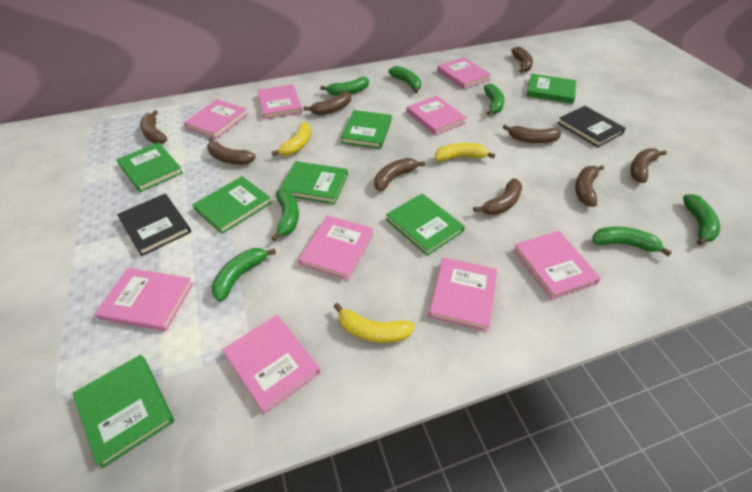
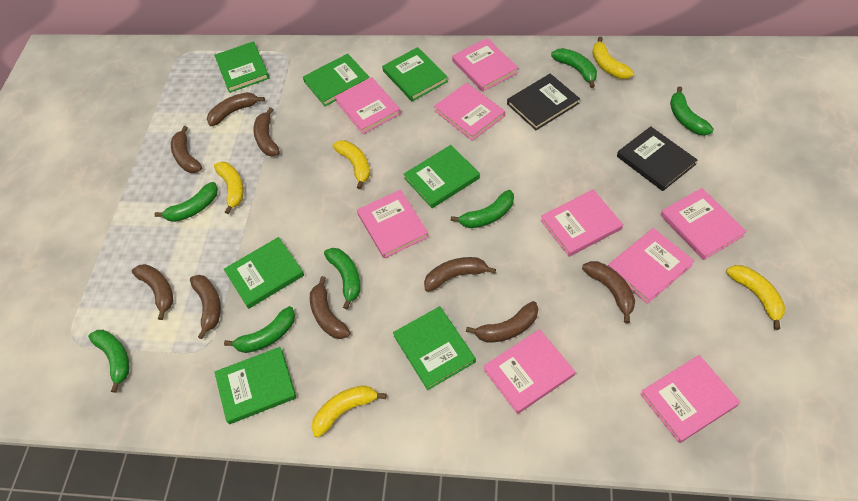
yellow banana: [272,122,311,156] [333,303,415,343] [435,143,495,162] = 3 -> [214,162,244,214] [312,385,387,438] [333,140,370,189] [592,37,634,79] [726,265,785,330] = 5

